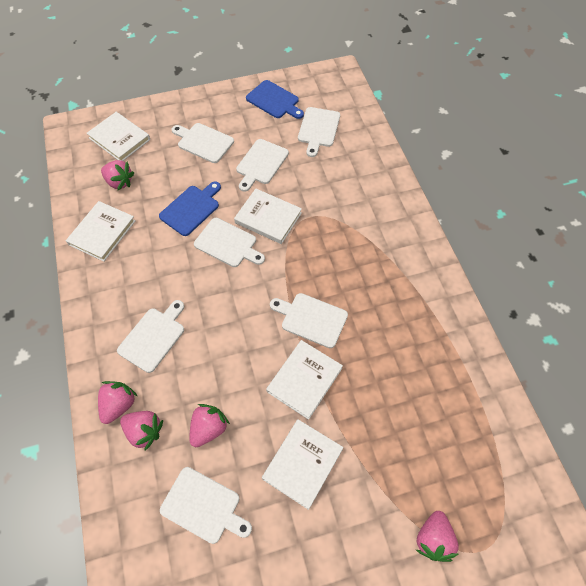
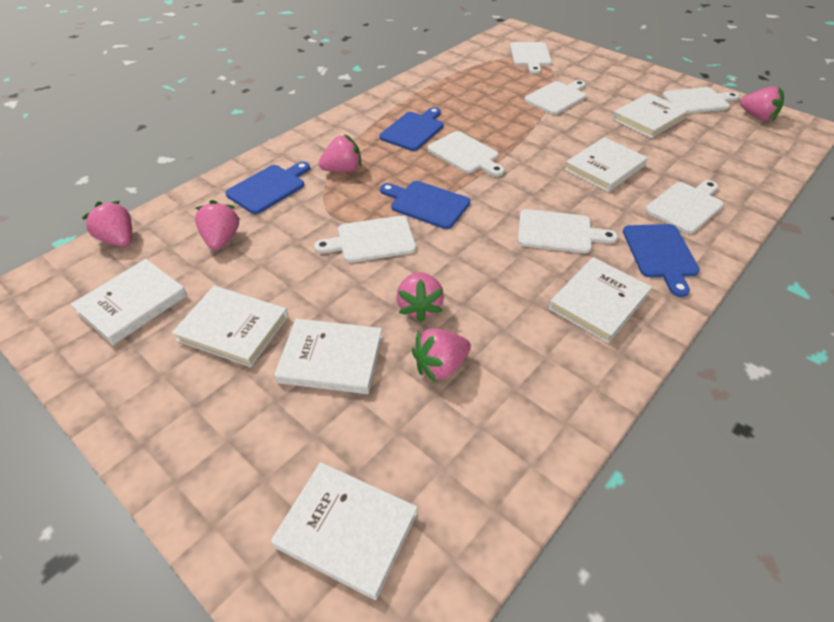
blue cutting board: [159,181,221,236] [246,80,304,119] = 2 -> [225,162,310,214] [379,107,444,151] [380,181,470,229] [623,224,700,297] = 4
pink strawberry: [98,381,137,424] [101,160,134,190] [120,411,163,450] [189,404,230,447] [416,511,459,562] = 5 -> [82,201,132,247] [195,200,240,250] [318,135,361,172] [396,272,444,322] [412,328,471,382] [740,86,784,121] = 6
white book: [66,201,136,262] [87,112,150,161] [234,189,302,244] [262,419,343,510] [266,340,343,420] = 5 -> [71,259,187,345] [172,286,288,367] [271,462,417,600] [274,319,383,394] [549,257,652,343] [564,137,648,192] [612,93,689,138] = 7

